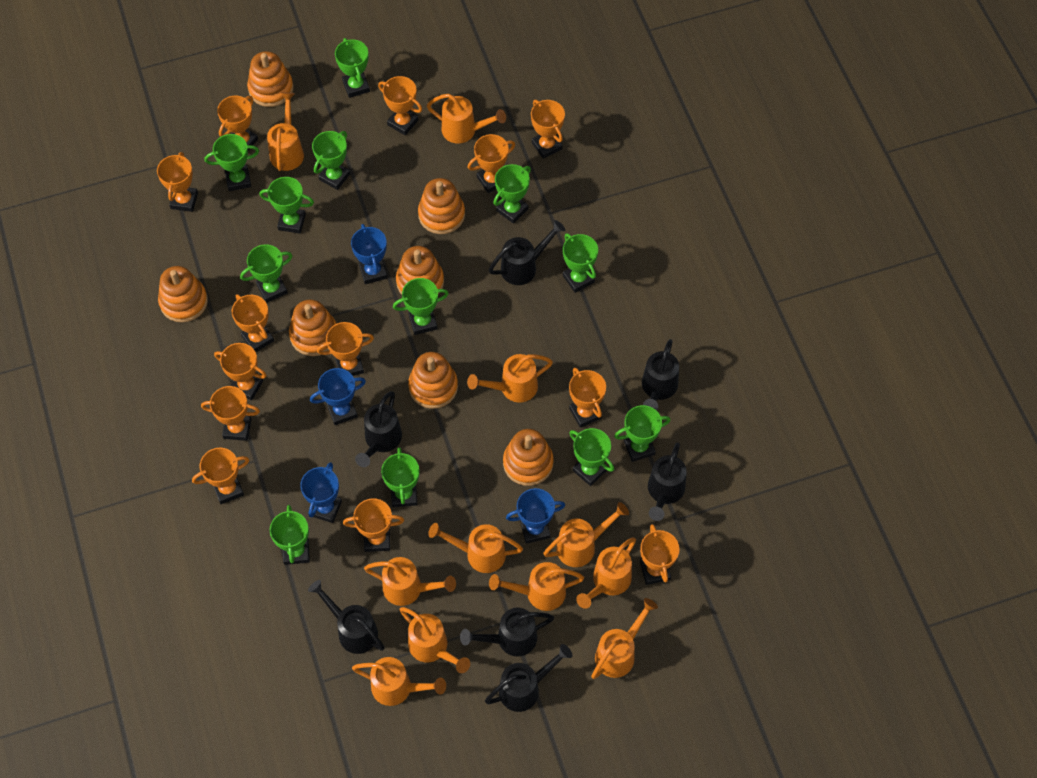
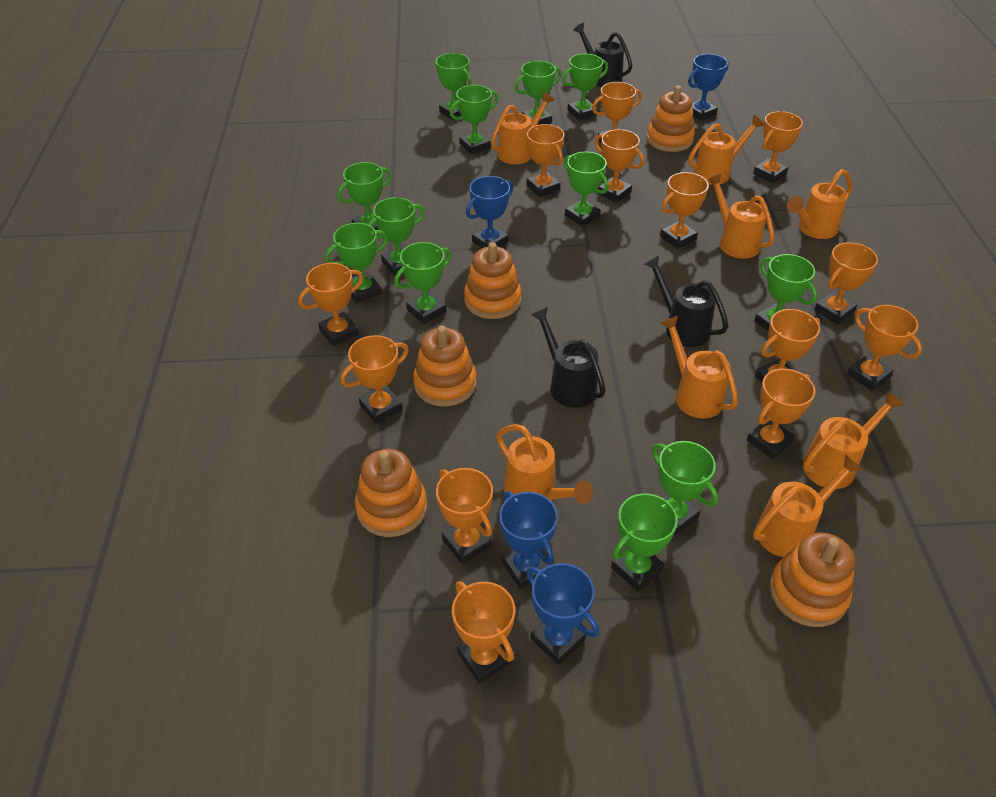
black watering can: [308,580,385,654] [355,391,402,467] [460,608,554,656] [485,644,572,712] [489,220,565,285] [642,339,679,410] [648,442,687,521] = 7 -> [531,307,606,408] [573,23,632,87] [644,255,728,347] = 3
orange stacking toy: [158,266,208,323] [247,51,293,107] [289,299,337,356] [396,246,444,295] [408,352,458,409] [418,178,465,234] [503,429,553,486] = 7 -> [355,449,427,537] [413,326,477,407] [464,243,521,319] [647,85,695,152] [770,532,855,627] = 5
orange watering can: [267,92,304,171] [352,657,446,706] [364,557,456,606] [400,607,470,673] [427,94,506,143] [428,523,523,573] [467,354,553,403] [489,562,584,611] [543,502,629,567] [576,538,636,609] [591,598,658,679] = 11 -> [491,92,555,164] [496,424,593,504] [660,316,738,418] [688,115,764,185] [708,173,774,259] [753,454,863,557] [787,169,852,239] [803,391,904,489] = 8

